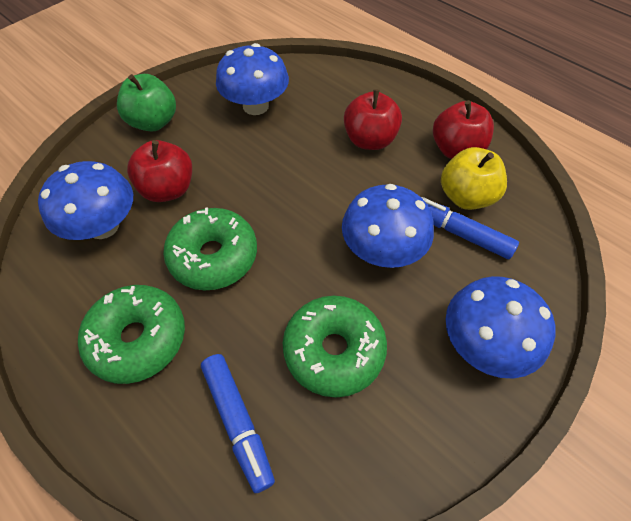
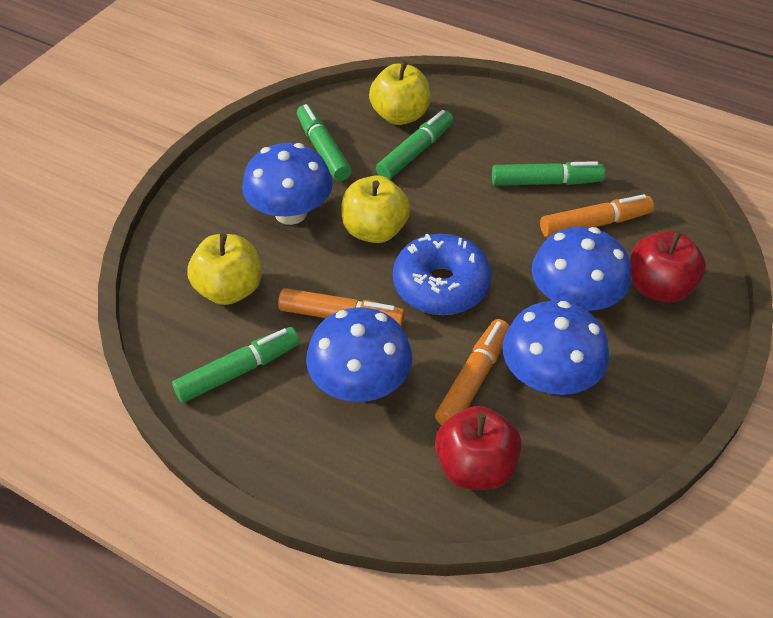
blue donut: none = 0 -> [393,234,491,315] = 1
blue marker: [201,354,275,493] [421,197,519,259] = 2 -> none = 0
green apple: [117,74,176,132] = 1 -> none = 0
green donut: [78,285,185,384] [163,207,257,290] [283,296,387,397] = 3 -> none = 0
green marker: none = 0 -> [172,327,300,403] [297,104,352,181] [376,110,453,180] [492,161,605,186] = 4
orange marker: none = 0 -> [278,288,405,327] [435,319,510,425] [540,194,654,237] = 3
red apple: [127,140,192,202] [344,89,402,150] [433,100,494,159] = 3 -> [435,406,522,490] [630,231,706,302] = 2
yellow apple: [441,147,507,210] = 1 -> [187,234,262,305] [341,175,410,243] [369,61,430,125] = 3

